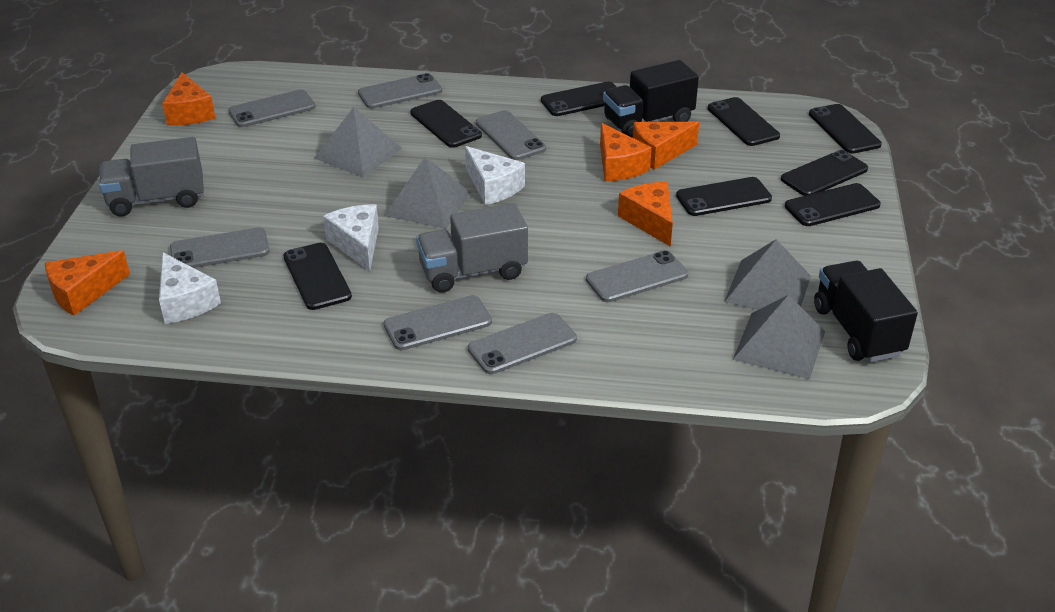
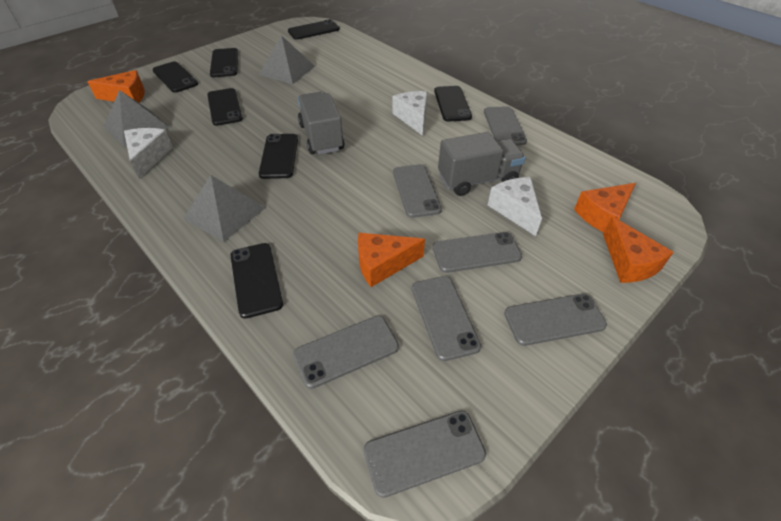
black phone: [283,243,352,310] [410,100,482,148] [541,82,616,116] [676,177,772,216] [708,97,780,146] [781,150,868,196] [785,183,881,226] [809,104,882,154] = 8 -> [152,61,198,93] [207,88,243,126] [210,48,238,77] [230,243,283,318] [259,134,298,179] [288,19,340,40] [434,86,472,122] = 7
black truck: [603,60,699,137] [814,261,918,362] = 2 -> none = 0
grey pyramid: [314,107,402,177] [384,156,471,229] [724,239,811,310] [733,295,825,379] = 4 -> [104,90,170,147] [183,175,265,242] [259,35,315,84] = 3
orange cheese: [45,250,130,316] [162,72,215,126] [600,123,652,181] [618,182,673,247] [633,122,699,170] = 5 -> [87,70,145,103] [358,233,425,287] [574,183,636,232] [603,217,674,283] = 4

